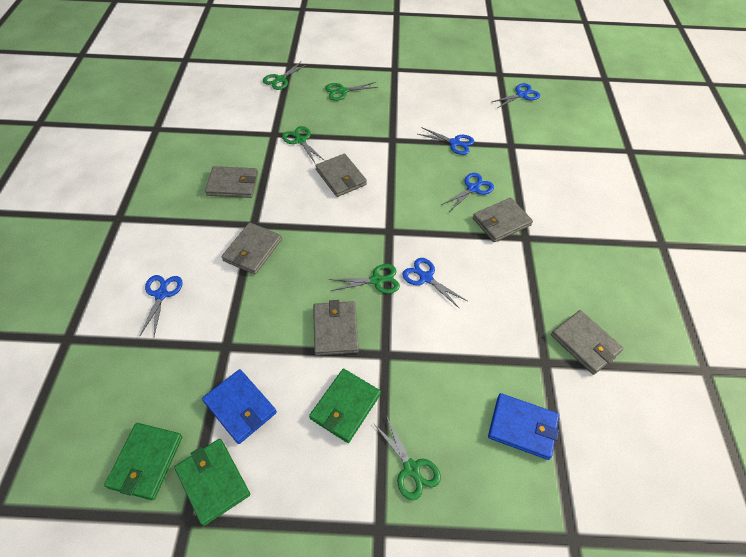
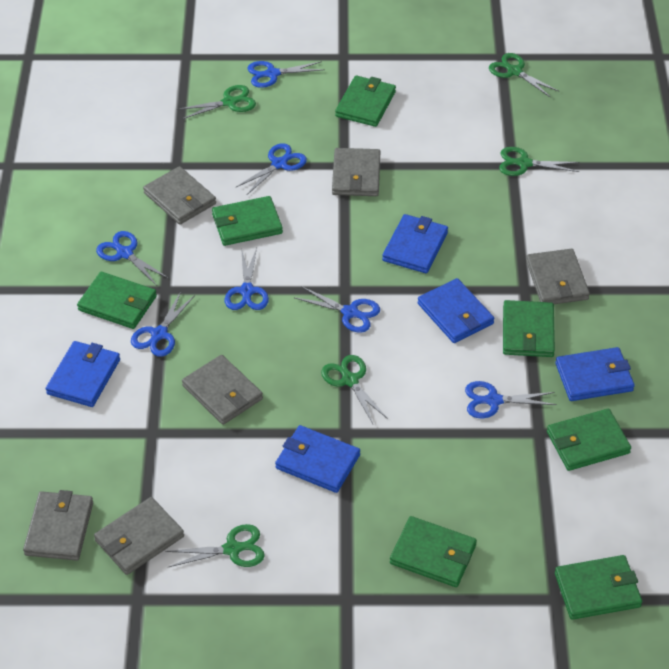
blue scissors: [139,275,183,337] [402,258,467,309] [418,127,474,155] [441,173,494,211] [492,83,540,108] = 5 -> [96,231,168,286] [131,291,195,357] [225,248,269,310] [236,143,307,195] [247,61,325,88] [294,286,380,333] [465,381,557,418] = 7
blue wallet: [202,369,277,444] [488,393,559,460] = 2 -> [46,341,120,407] [275,425,360,493] [382,214,448,273] [418,278,494,343] [555,347,635,401] = 5
green wallet: [104,423,182,500] [174,439,250,526] [309,369,381,443] = 3 -> [77,272,157,329] [212,196,283,246] [335,75,396,127] [390,516,477,587] [503,300,555,357] [547,409,631,471] [555,555,642,620] = 7

